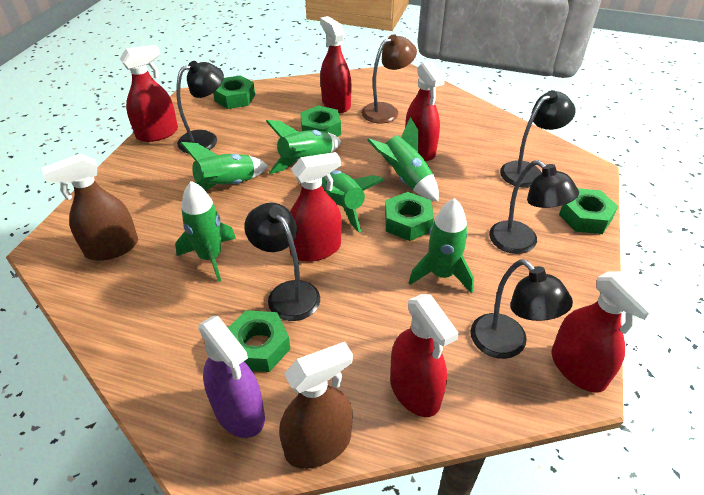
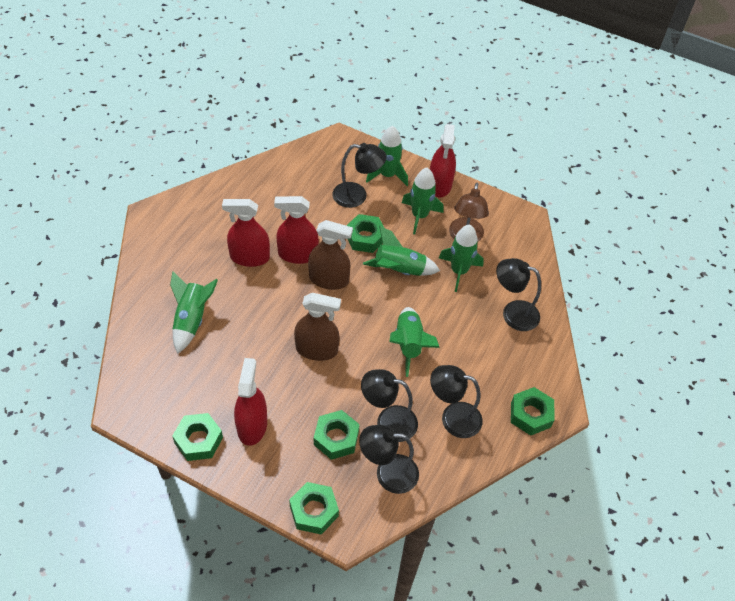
purple spray bottle: [198,316,265,438] = 1 -> none = 0
red spray bottle: [120,45,178,142] [289,152,342,262] [320,16,352,113] [390,294,459,417] [405,61,445,161] [552,271,660,393] = 6 -> [222,199,270,267] [234,358,267,446] [274,196,319,264] [430,124,456,197] = 4

